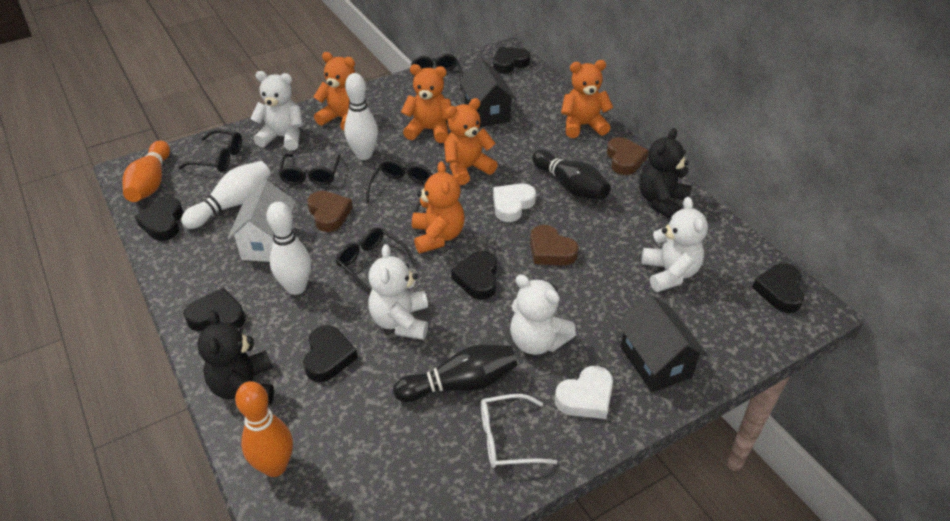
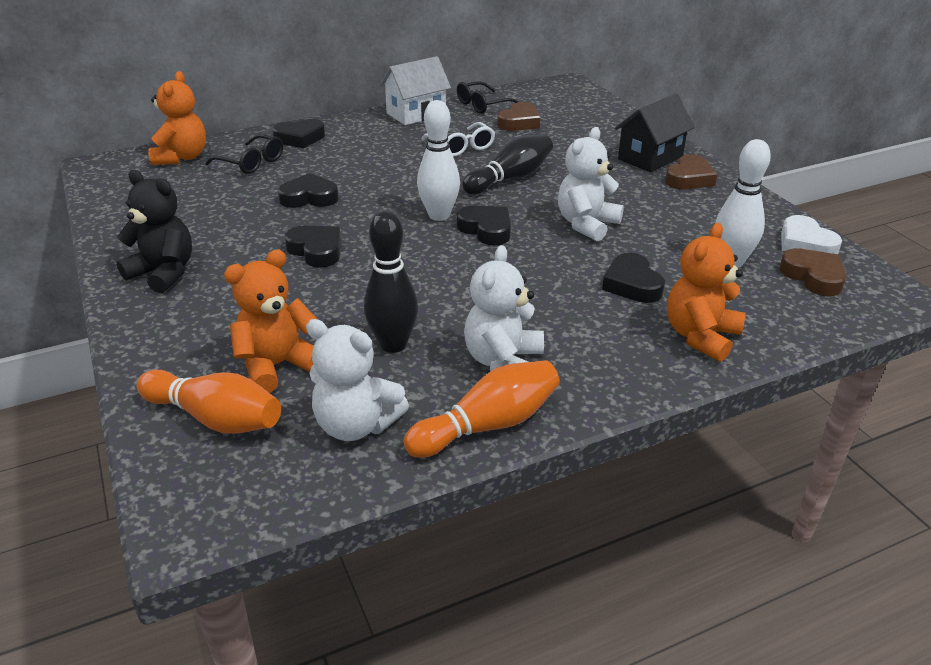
black glasses: [178,130,242,172] [278,154,341,185] [336,228,417,294] [366,160,433,213] [411,54,463,90] = 5 -> [205,134,283,174] [457,81,518,114] = 2
black heart: [135,198,183,241] [184,288,245,331] [303,325,358,382] [451,251,497,300] [493,47,531,74] [752,263,805,313] = 6 -> [272,119,325,148] [278,173,339,208] [285,226,341,268] [457,205,511,245] [602,252,665,303] = 5
black house: [459,58,517,128] [617,294,708,392] = 2 -> [615,93,695,172] = 1
black teddy bear: [197,310,274,405] [639,128,692,218] = 2 -> [117,170,192,293] = 1
orange teddy bear: [313,52,355,131] [401,64,451,143] [412,161,464,253] [444,98,498,185] [561,60,613,138] = 5 -> [148,71,206,165] [224,250,317,393] [667,223,746,362] = 3
white bowling pin: [181,161,271,229] [266,202,311,295] [344,73,378,160] = 3 -> [417,100,460,221] [715,139,771,268] = 2
white heart: [493,183,536,222] [555,366,613,419] = 2 -> [781,215,842,254] = 1
white teddy bear: [250,71,303,150] [368,244,428,340] [510,275,576,355] [642,197,708,292] = 4 -> [306,319,409,441] [464,245,544,371] [558,127,624,242] = 3

